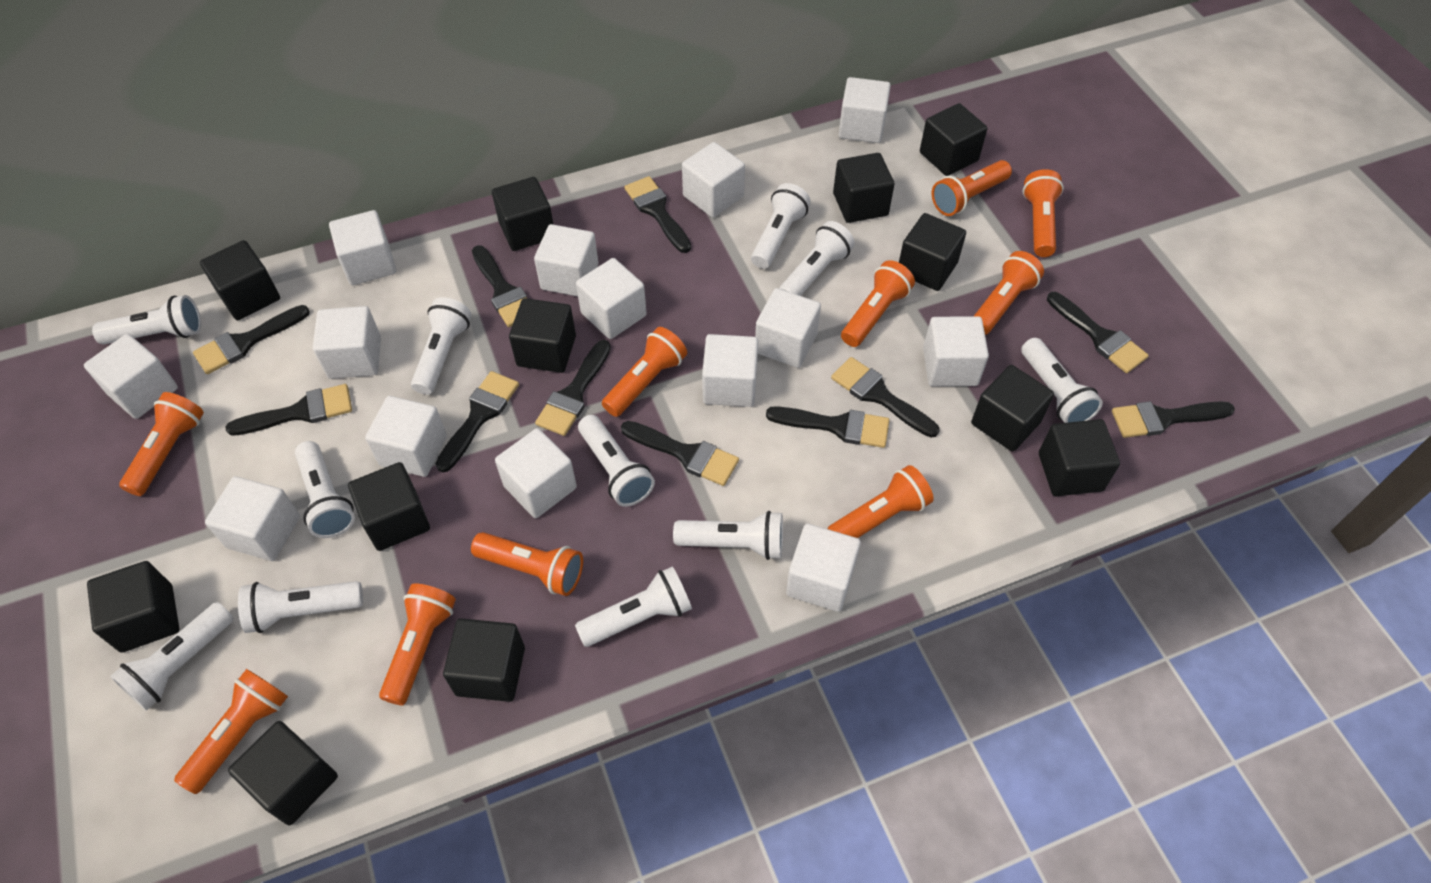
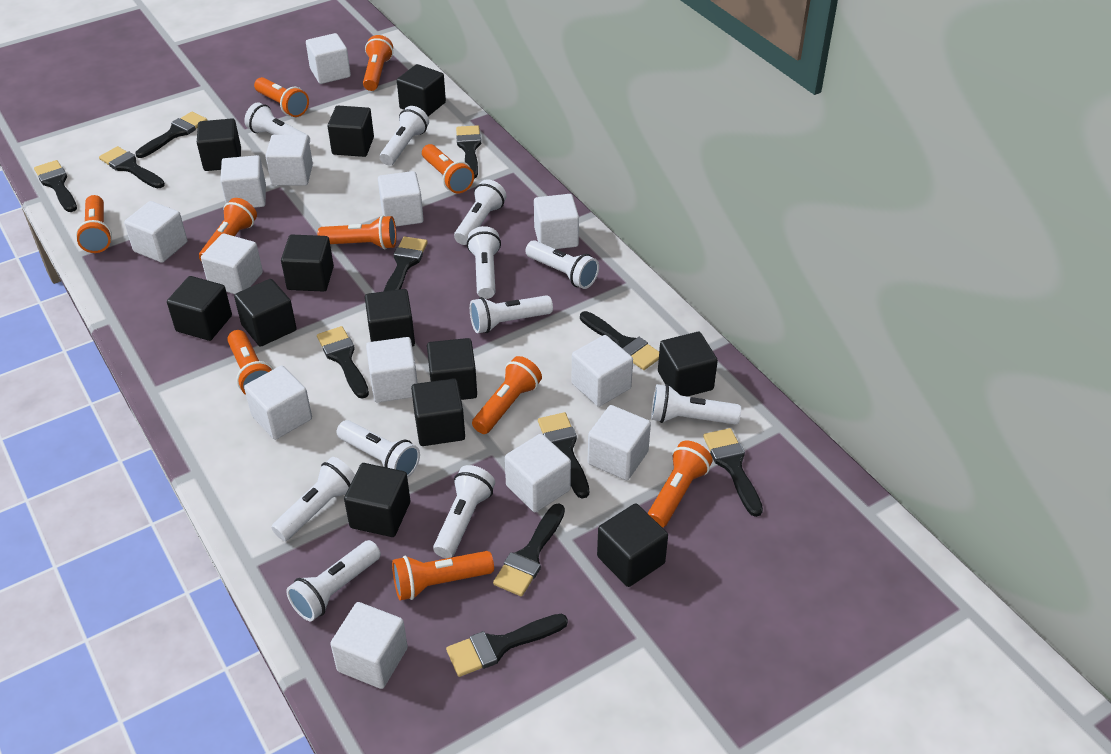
white cube: [84,334,178,419] [205,476,300,561] [313,306,381,379] [329,210,396,285] [365,396,447,477] [495,428,577,518] [534,224,598,296] [576,258,647,339] [682,142,745,217] [702,334,758,407] [755,288,821,368] [786,524,861,612] [838,77,891,143] [923,316,989,386] = 14 -> [124,201,187,263] [201,233,263,294] [220,155,266,208] [244,366,312,440] [265,135,313,186] [306,33,351,84] [330,602,408,689] [366,337,418,402] [378,171,424,226] [505,434,571,512] [534,194,579,249] [571,335,633,407] [587,405,651,480] = 13

